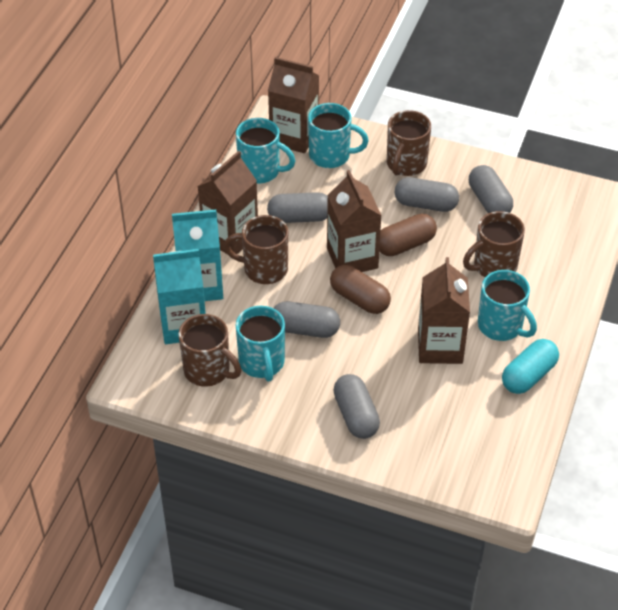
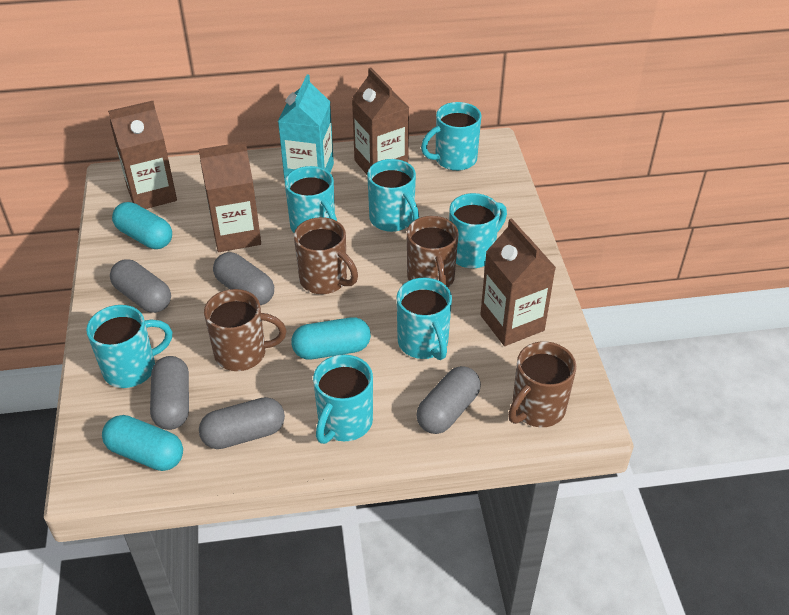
brown capsule: [330,265,391,314] [379,214,437,256] = 2 -> none = 0
turquoise capsule: [502,339,559,394] = 1 -> [102,415,183,471] [112,202,172,249] [291,317,371,359] = 3
turquoise carton: [153,249,206,344] [172,210,223,301] = 2 -> [278,75,334,181] = 1
turquoise mug: [236,118,295,184] [236,306,285,382] [308,103,369,168] [478,270,537,341] = 4 -> [86,305,172,388] [285,166,337,233] [313,354,373,444] [367,159,419,232] [397,278,452,360] [421,102,481,171] [449,193,507,268] = 7

